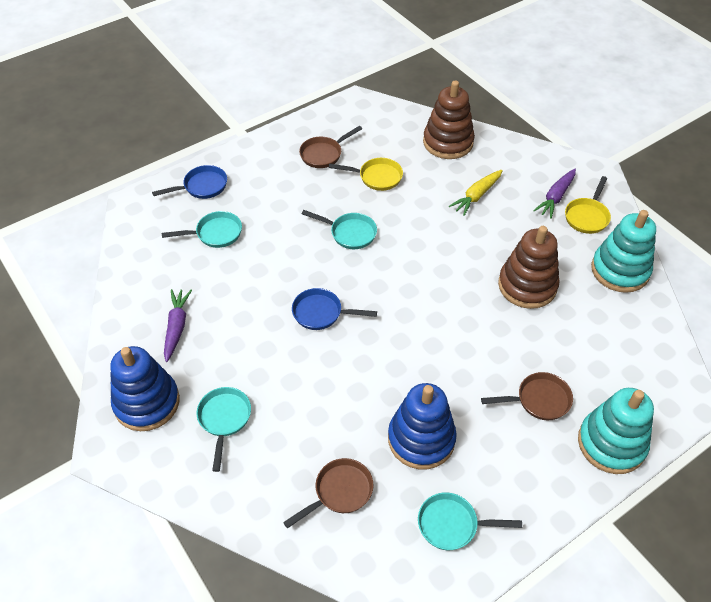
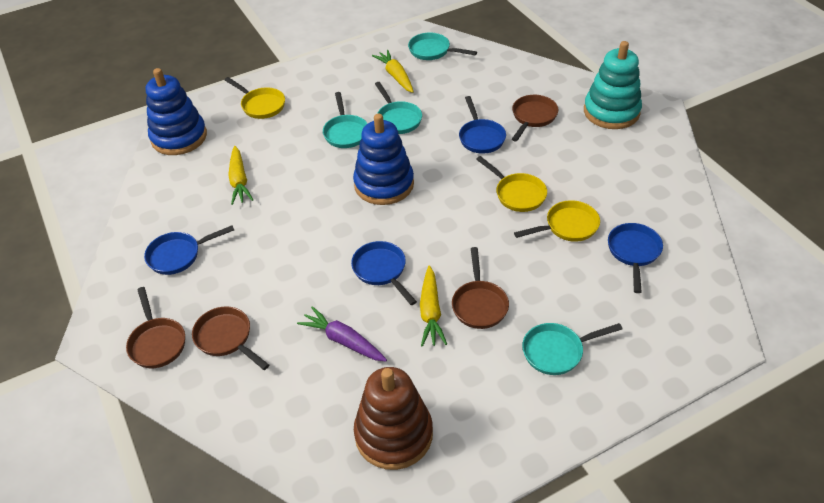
blue pan: [152,165,227,199] [292,288,377,330] = 2 -> [144,225,234,275] [351,241,417,305] [459,96,506,154] [608,223,663,293] = 4
brown pan: [283,458,373,528] [299,126,362,168] [481,372,573,420] = 3 -> [126,287,185,368] [192,306,269,370] [452,247,509,329] [512,95,558,142] = 4
brown stacking toy: [423,81,475,159] [498,226,560,309] = 2 -> [354,367,433,470] = 1
purple carrot: [164,289,192,362] [533,169,576,219] = 2 -> [297,306,387,362] = 1
turquoise stacking toy: [578,388,654,474] [591,210,656,293] = 2 -> [584,41,642,129] = 1
yellow carrot: [449,170,503,216] = 1 -> [228,146,253,205] [372,50,414,93] [420,266,447,347] = 3
yellow pan: [329,158,403,191] [565,176,611,234] = 2 -> [225,77,285,119] [476,156,547,212] [514,200,600,242] = 3

